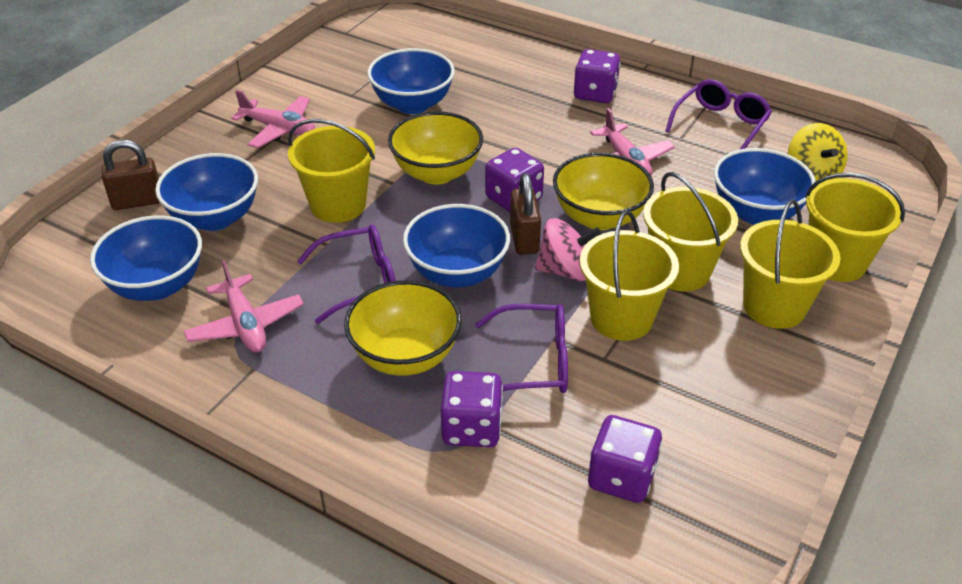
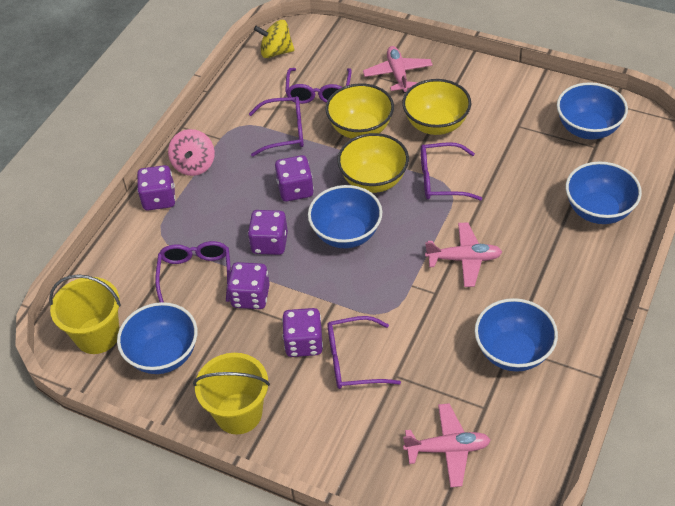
brown padlock: [102,140,160,210] [510,173,541,255] = 2 -> none = 0
purple dice: [441,371,503,447] [485,148,544,212] [574,49,621,103] [588,415,662,503] = 4 -> [137,165,176,210] [227,262,270,309] [248,210,288,255] [275,155,314,202] [282,308,323,357] = 5
purple glasses: [297,225,396,324] [475,304,568,393] [665,79,772,150] = 3 -> [155,241,231,302] [249,96,304,157] [285,68,352,104] [327,316,401,389] [421,142,482,201] = 5
yellow bucket: [288,119,375,223] [580,210,679,341] [643,172,738,291] [740,199,841,329] [805,173,905,282] = 5 -> [49,274,121,354] [193,353,270,434] = 2

